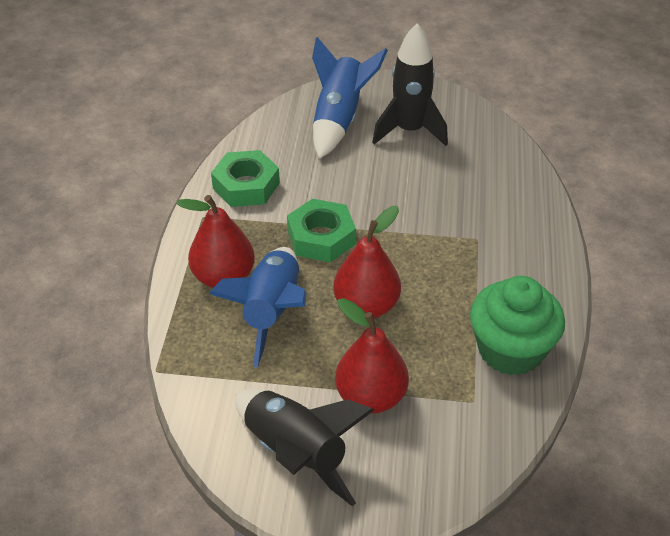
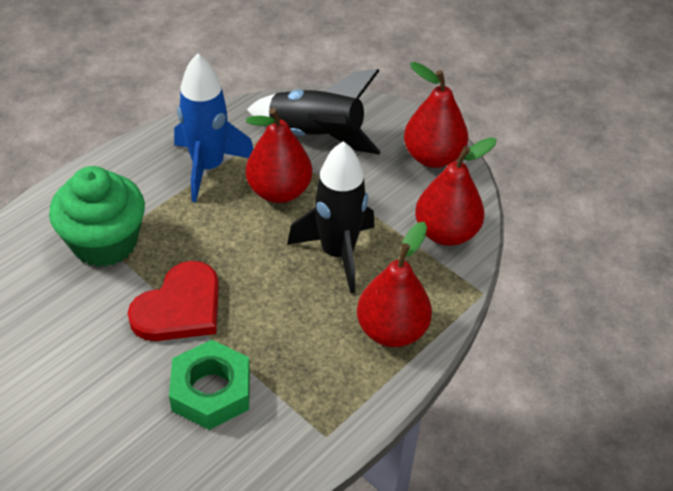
blue rocket: [209,247,307,368] [312,37,388,159] = 2 -> [174,54,253,202] = 1
green nut: [211,150,280,207] [287,199,356,262] = 2 -> [169,340,250,430] = 1
red heart: none = 0 -> [128,261,219,341] = 1
red pear: [176,195,255,288] [333,206,401,318] [335,298,409,414] = 3 -> [246,107,312,203] [357,222,432,347] [404,62,468,168] [415,137,497,246] = 4

